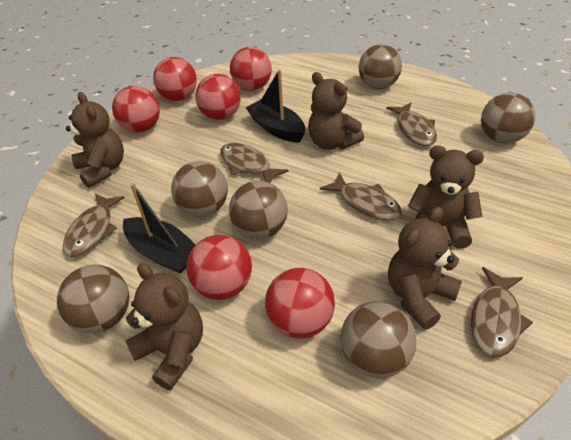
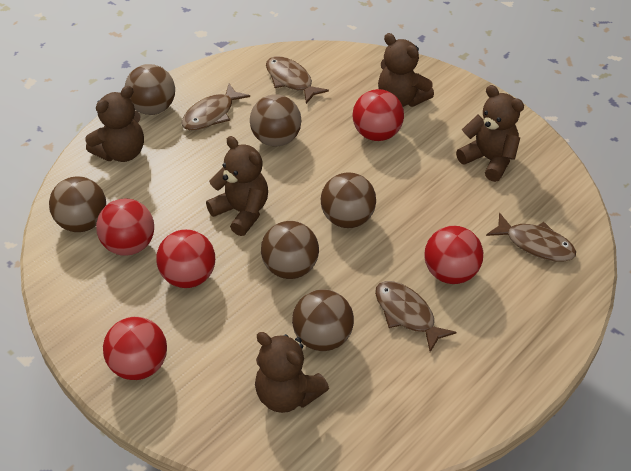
black boat: [123,183,196,274] [246,69,305,143] = 2 -> none = 0
brown fish: [63,193,125,257] [220,143,289,183] [320,172,402,220] [386,102,437,146] [471,267,533,357] = 5 -> [182,84,250,131] [266,56,329,104] [375,281,457,352] [486,213,576,262] = 4
red ball: [112,86,160,133] [153,57,197,101] [186,235,252,300] [195,74,241,120] [230,47,272,91] [265,268,335,338] = 6 -> [96,199,154,256] [103,317,167,380] [156,229,215,288] [352,89,404,141] [424,226,483,284] = 5

